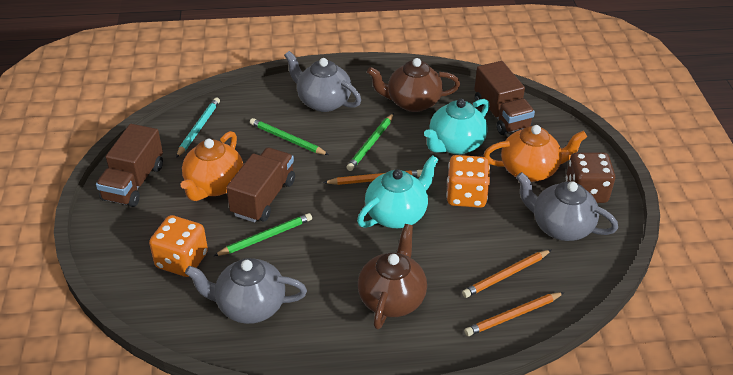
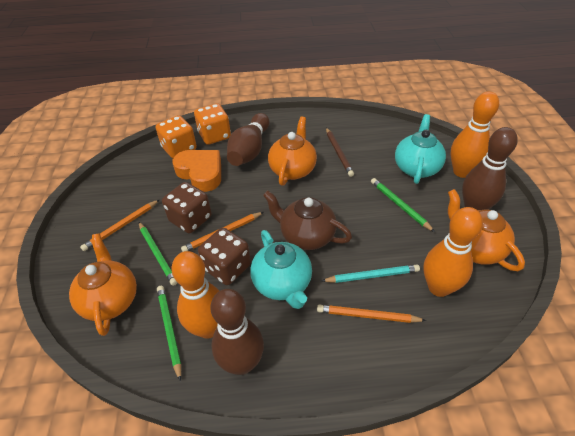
brown bowling pin: none = 0 -> [210,289,264,375] [227,113,269,166] [462,127,518,210] = 3
brown dice: [566,152,615,203] = 1 -> [162,182,212,233] [198,228,251,285] = 2
brown pencil: none = 0 -> [326,128,354,177] = 1
brown teapot: [358,224,427,329] [367,58,460,112] = 2 -> [263,190,352,250] = 1
brown truck: [96,124,163,207] [226,147,295,222] [474,61,535,135] = 3 -> none = 0
grey teapot: [185,258,307,324] [284,51,361,112] [516,172,618,241] = 3 -> none = 0
orange bowling pin: none = 0 -> [172,251,219,339] [423,207,483,297] [451,91,499,178] = 3
orange heart: none = 0 -> [172,150,221,192] = 1
orange teapot: [181,131,243,201] [484,125,587,182] = 2 -> [69,234,137,336] [268,117,317,186] [448,189,525,271] = 3

